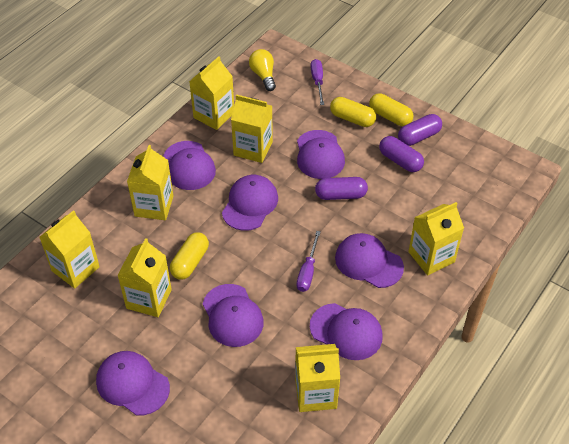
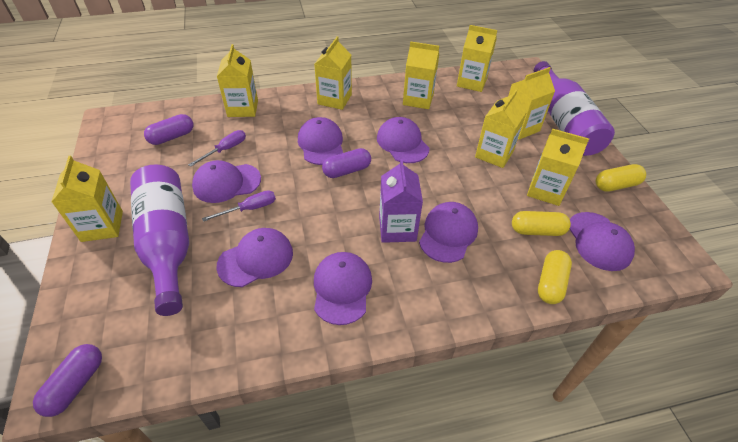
purple bottle: none = 0 -> [130,164,189,316] [534,61,615,156] = 2
purple carton: none = 0 -> [379,159,423,243] = 1
yellow carton: [39,210,100,289] [117,238,172,317] [127,145,174,220] [189,56,234,130] [231,94,273,163] [295,344,340,412] [408,202,464,276] = 7 -> [51,156,123,242] [217,44,258,117] [314,36,352,110] [403,41,439,109] [457,25,498,92] [475,89,527,168] [508,67,555,140] [527,128,589,206] = 8
yellow light bulb: [249,49,276,91] = 1 -> none = 0

